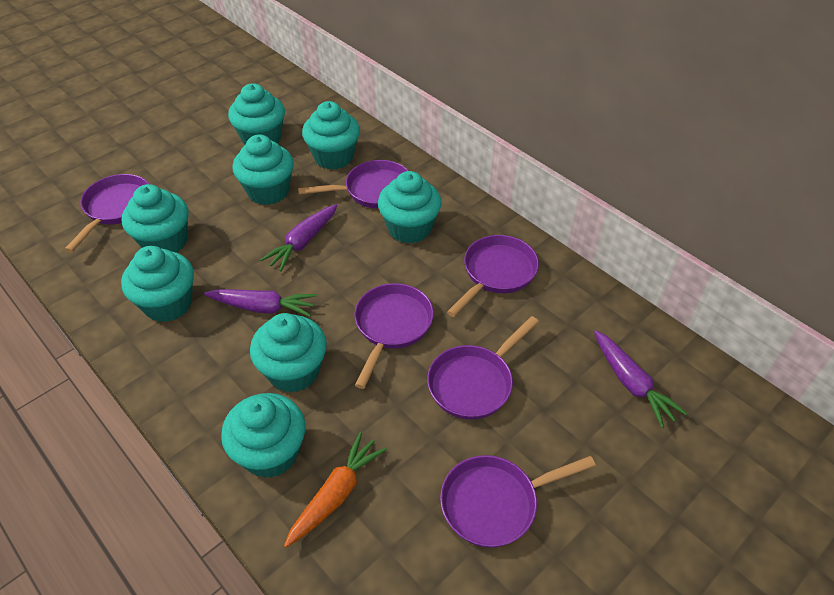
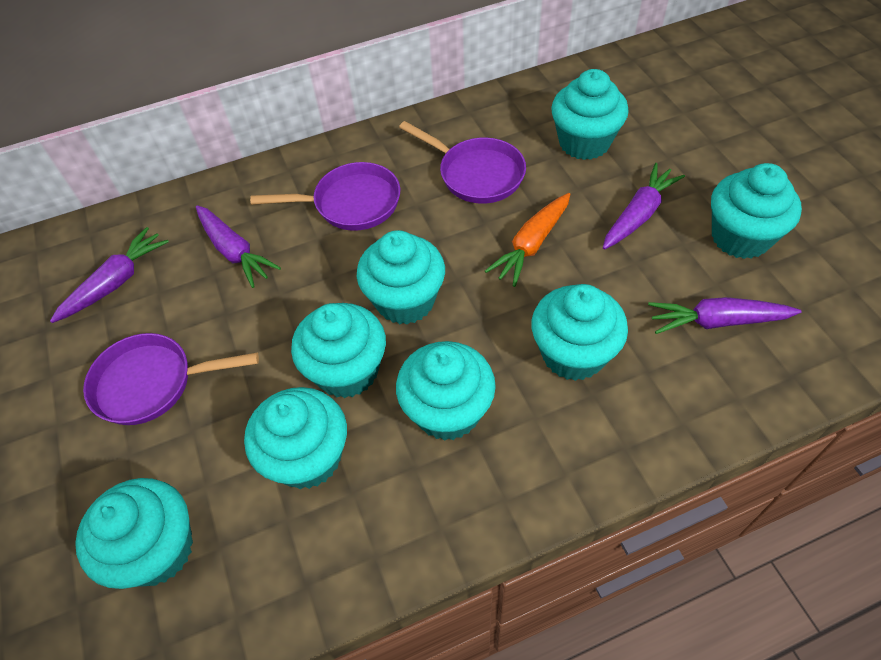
purple carrot: [204,289,317,317] [260,204,338,271] [594,330,687,428] = 3 -> [50,227,169,323] [196,205,281,288] [603,163,685,249] [648,297,802,334] = 4
purple pan: [64,174,149,252] [298,160,409,209] [354,283,434,389] [427,316,539,420] [440,455,596,548] [447,235,539,317] = 6 -> [83,333,259,425] [250,162,400,231] [399,121,526,204] = 3

